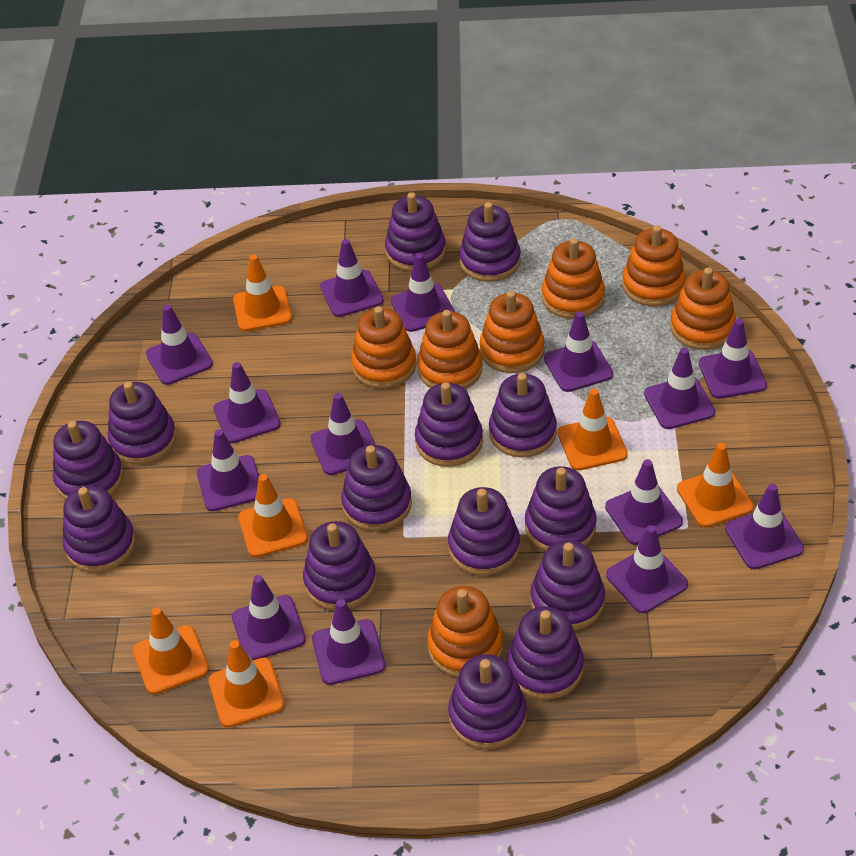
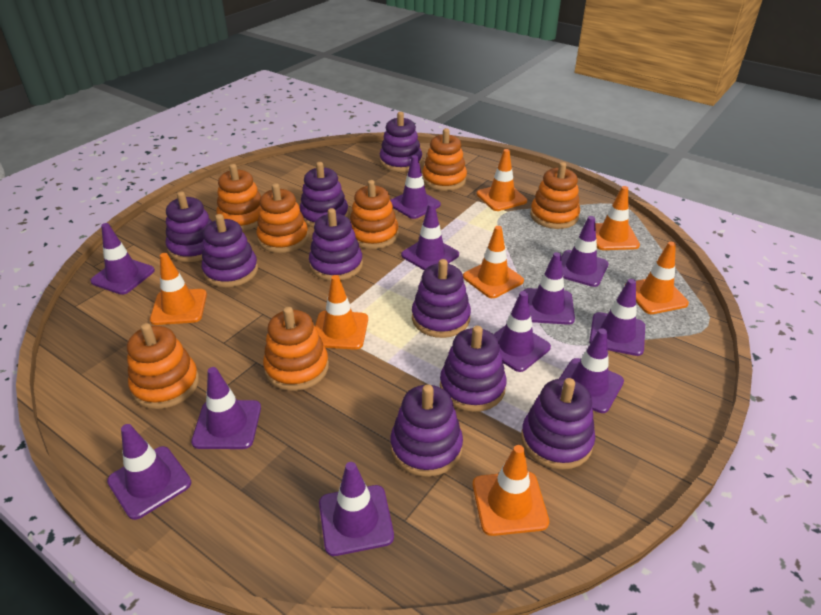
orange traffic cone: [133,607,209,694] [208,640,285,728] [233,255,292,331] [238,474,308,558] [558,389,628,471] [677,443,754,528] = 6 -> [150,253,207,325] [315,275,368,350] [463,226,524,298] [473,445,549,536] [477,149,527,211] [595,186,640,250] [636,242,689,314] = 7
purple stacking toy: [53,421,124,500] [62,486,136,573] [107,381,176,465] [303,521,377,610] [341,445,412,531] [385,192,446,272] [415,382,483,467] [448,487,520,576] [448,654,527,749] [459,202,521,282] [489,373,557,458] [507,606,584,700] [525,466,597,551] [530,540,605,630] = 14 -> [166,191,212,262] [201,214,258,287] [300,162,349,228] [309,208,363,281] [380,112,422,172] [390,384,463,477] [412,259,471,338] [440,326,507,412] [521,378,595,470] = 9
purple traffic cone: [146,305,213,385] [197,429,259,511] [213,362,281,443] [232,575,306,661] [310,393,376,475] [312,599,385,685] [320,239,384,317] [391,253,455,332] [544,311,613,392] [605,459,683,545] [606,525,688,613] [644,348,715,429] [699,319,767,399] [725,484,804,569] = 14 -> [90,223,155,295] [107,424,191,520] [191,367,261,449] [319,462,394,556] [390,155,441,219] [401,203,459,270] [494,291,551,372] [524,252,575,325] [559,328,624,413] [561,216,609,287] [589,279,645,356] = 11

